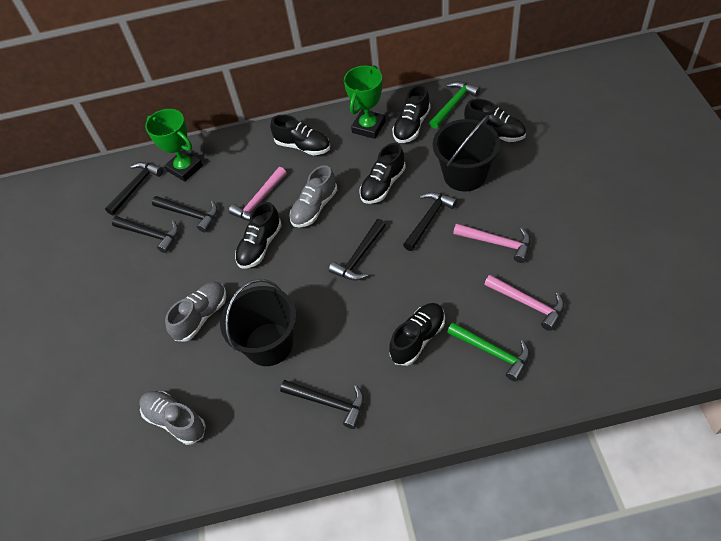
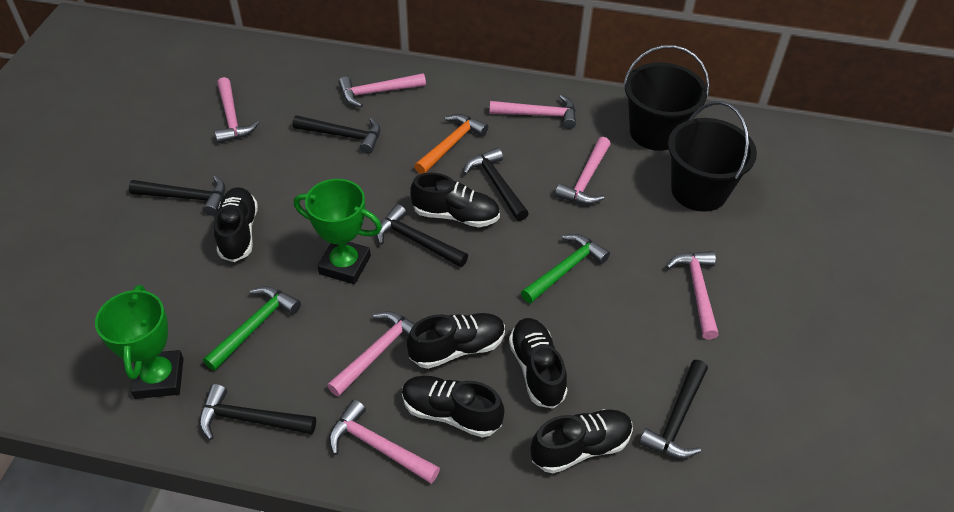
grey shoe: [139,391,206,445] [165,282,226,342] [289,165,337,227] = 3 -> none = 0
orange hammer: none = 0 -> [414,114,488,174] = 1
pink hammer: [229,167,287,221] [453,224,530,263] [484,275,564,331] = 3 -> [215,77,259,143] [327,311,415,397] [329,400,440,484] [339,73,426,107] [490,95,576,129] [555,137,611,204] [666,251,719,339] = 7

